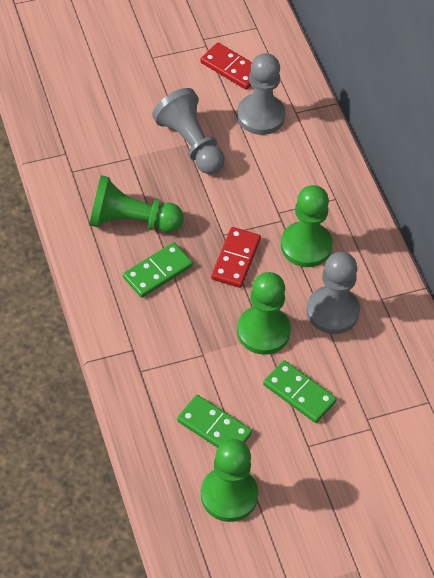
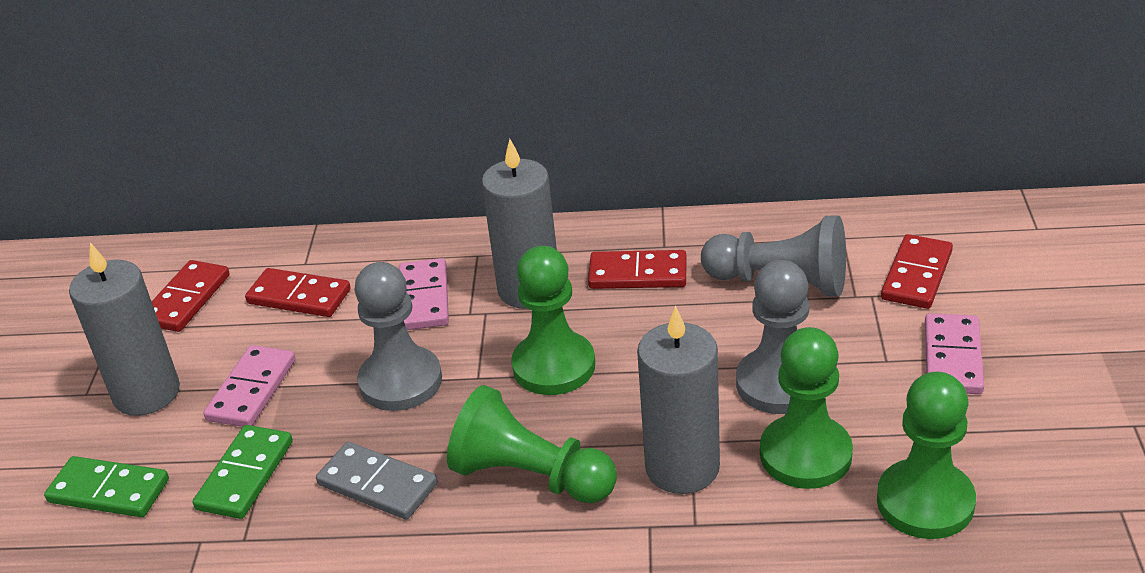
green domino: [123,242,193,298] [177,395,252,448] [263,360,337,423] = 3 -> [44,456,169,517] [193,425,293,519] = 2
grey candle: none = 0 -> [69,243,180,416] [481,139,557,309] [637,306,720,494] = 3
grey domino: none = 0 -> [316,442,438,520] = 1
pink domino: none = 0 -> [203,345,295,427] [399,258,449,330] [925,313,984,394] = 3
red domino: [200,43,252,90] [211,227,261,288] = 2 -> [152,260,230,332] [245,268,351,317] [588,250,686,289] [881,234,953,309] = 4

